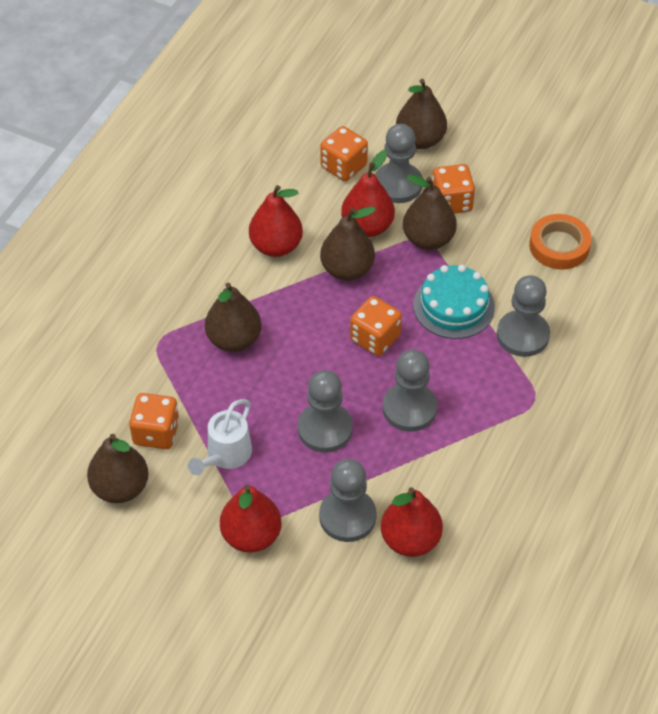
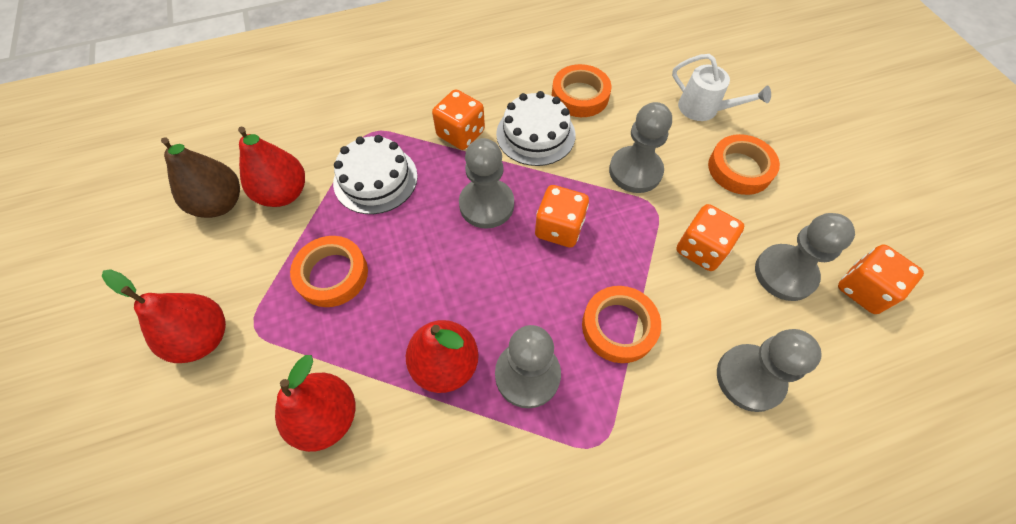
brown pear: [87,434,148,503] [205,283,261,352] [320,207,376,281] [396,79,447,149] [403,174,457,250] = 5 -> [161,137,240,218] = 1
orange tape: [529,214,592,270] = 1 -> [290,236,368,307] [552,64,612,117] [582,286,661,363] [708,134,780,195] = 4
turquoise cake: [413,265,495,339] = 1 -> none = 0
white cake: none = 0 -> [333,135,418,214] [496,91,576,166] = 2

